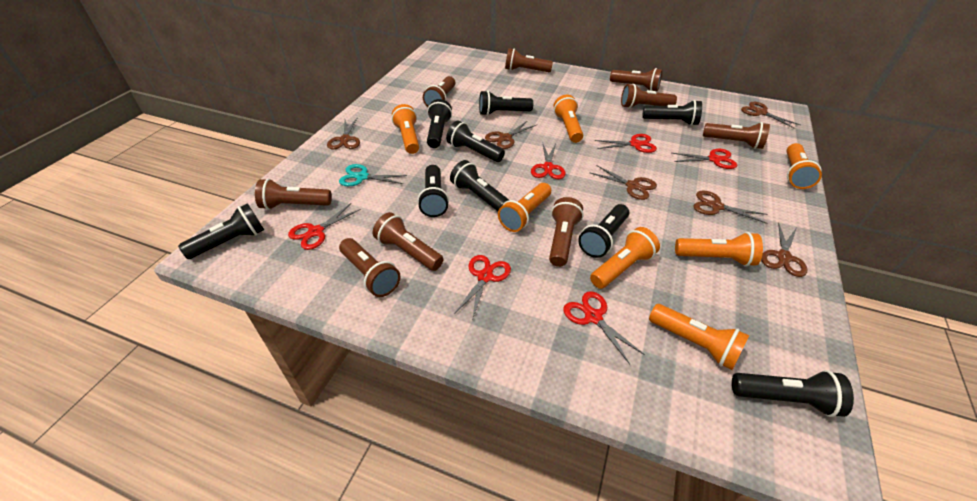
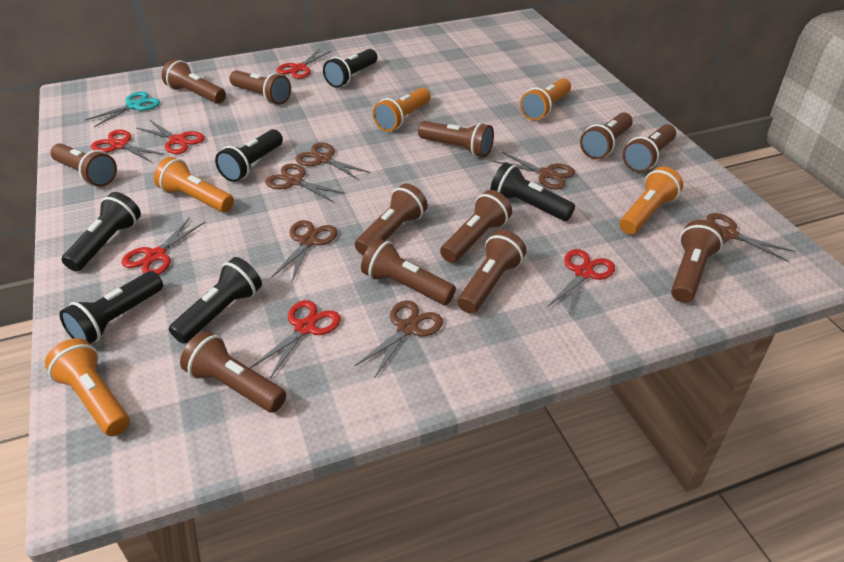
black flashlight: [178,203,264,259] [418,165,449,217] [427,99,452,148] [446,121,505,162] [450,160,509,211] [479,90,533,116] [578,204,629,258] [642,100,702,126] [732,370,854,417] = 9 -> [59,271,163,344] [62,192,141,271] [169,257,262,344] [215,129,283,182] [323,49,377,88] [490,162,575,221] = 6
brown flashlight: [255,179,332,210] [339,238,401,297] [373,212,444,271] [423,76,455,107] [505,48,553,72] [549,197,584,267] [610,68,662,91] [621,84,677,108] [703,122,770,149] = 9 -> [50,143,117,187] [162,59,226,104] [180,331,286,413] [229,70,291,105] [355,184,428,256] [361,238,456,305] [418,121,494,157] [440,190,512,263] [457,230,526,314] [580,112,633,159] [623,124,676,172] [671,220,723,303] = 12
orange flashlight: [392,104,419,154] [498,183,551,232] [554,95,583,143] [590,227,660,289] [649,304,749,370] [675,232,763,267] [787,143,822,189] = 7 -> [45,338,130,436] [154,157,234,212] [373,88,431,132] [520,78,571,121] [619,166,683,235] = 5

